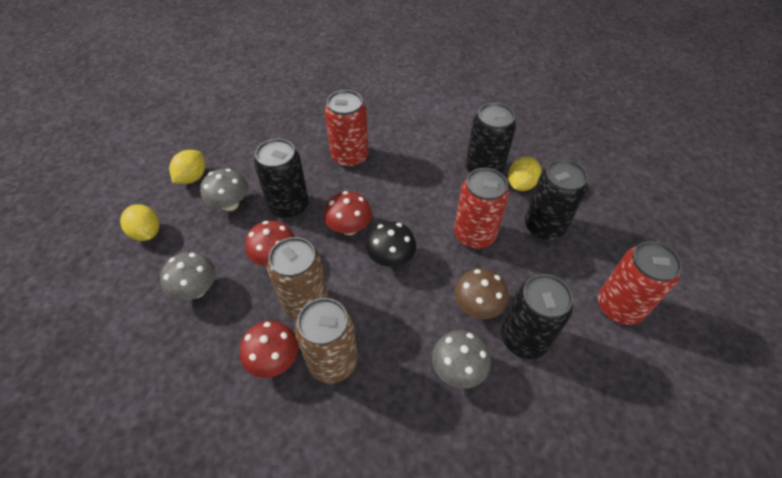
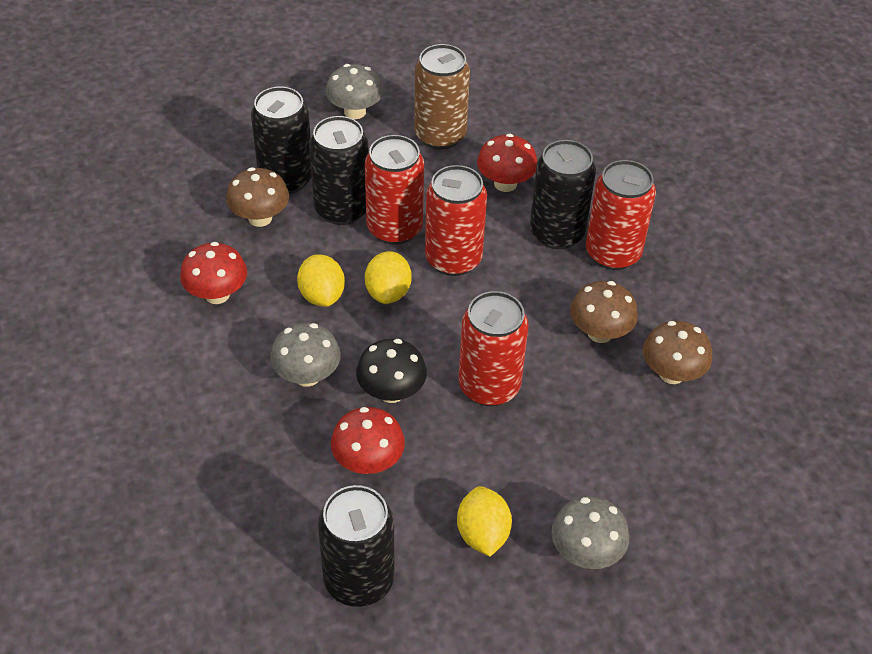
brown can: [267,237,329,320] [295,298,358,383] = 2 -> [414,44,470,150] = 1
brown mushroom: [454,268,508,319] = 1 -> [226,167,289,227] [570,281,638,343] [643,321,712,384] = 3
red can: [325,90,369,168] [454,168,509,249] [598,241,682,325] = 3 -> [365,135,424,245] [425,165,487,276] [459,291,529,406] [586,160,656,270] = 4

